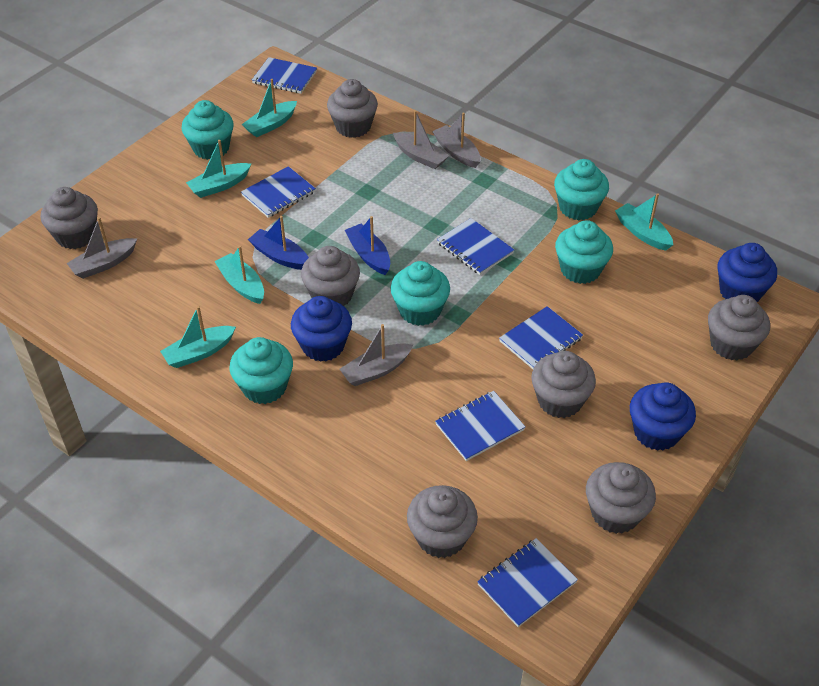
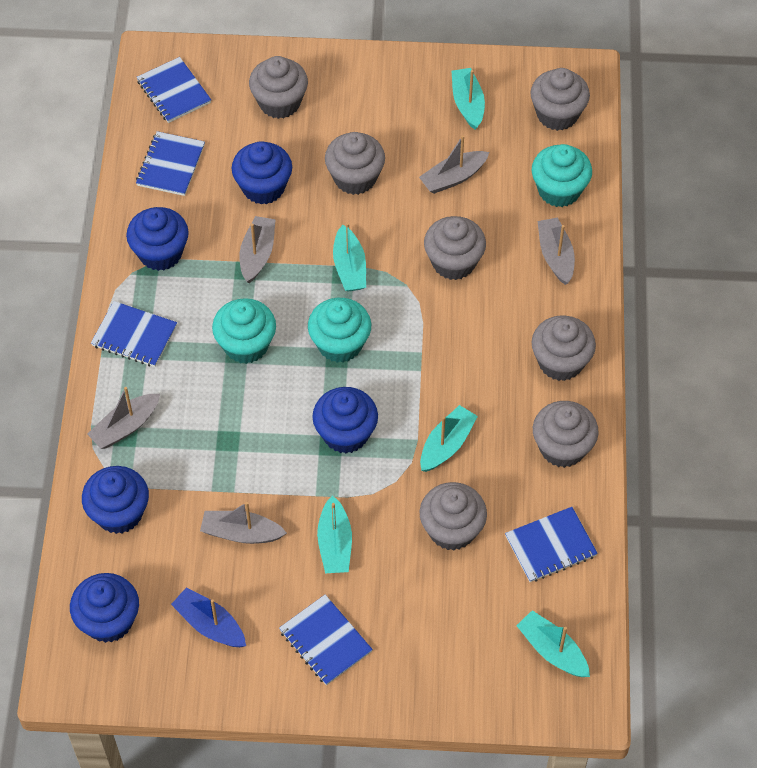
blue boat: [248,216,309,270] [345,216,390,275] = 2 -> [171,587,246,647] = 1
blue cupcake: [291,296,352,362] [630,382,696,451] [718,243,777,302] = 3 -> [70,573,139,643] [82,466,149,534] [126,207,189,271] [232,141,292,204] [312,387,378,453] = 5
blue notebook: [241,166,316,218] [252,57,317,94] [435,391,525,461] [437,218,514,275] [477,538,578,627] [499,306,583,369] = 6 -> [91,301,177,367] [136,57,211,123] [136,131,205,196] [279,595,373,685] [505,507,598,582] = 5
grey boat: [67,217,137,279] [340,324,413,386] [393,110,449,169] [432,113,481,168] = 4 -> [87,387,160,449] [200,502,287,544] [240,216,276,283] [419,135,489,194] [537,217,575,285] = 5
turquoise cupcake: [182,100,234,160] [229,337,293,404] [391,261,450,326] [554,159,609,220] [555,220,613,284] = 5 -> [212,298,276,364] [308,298,371,363] [532,144,592,207] = 3

